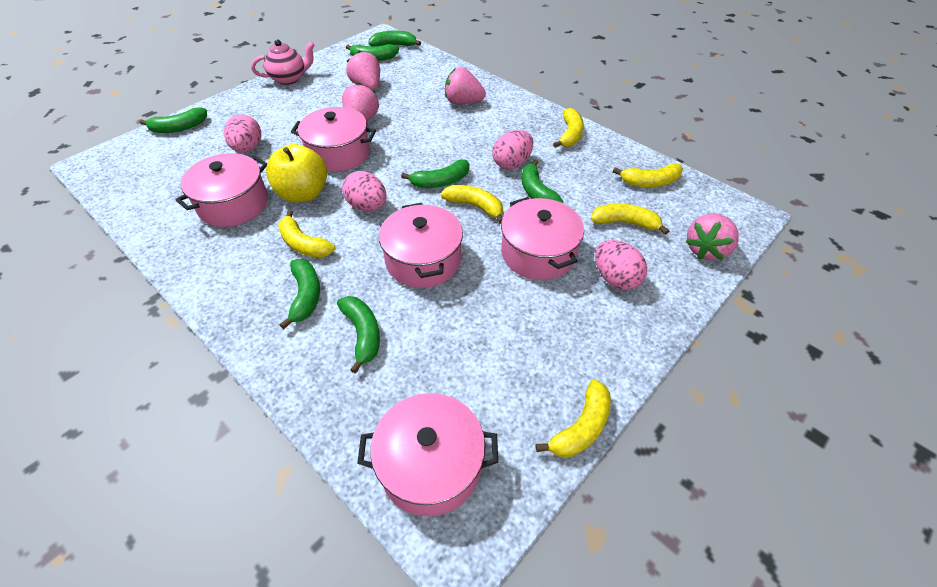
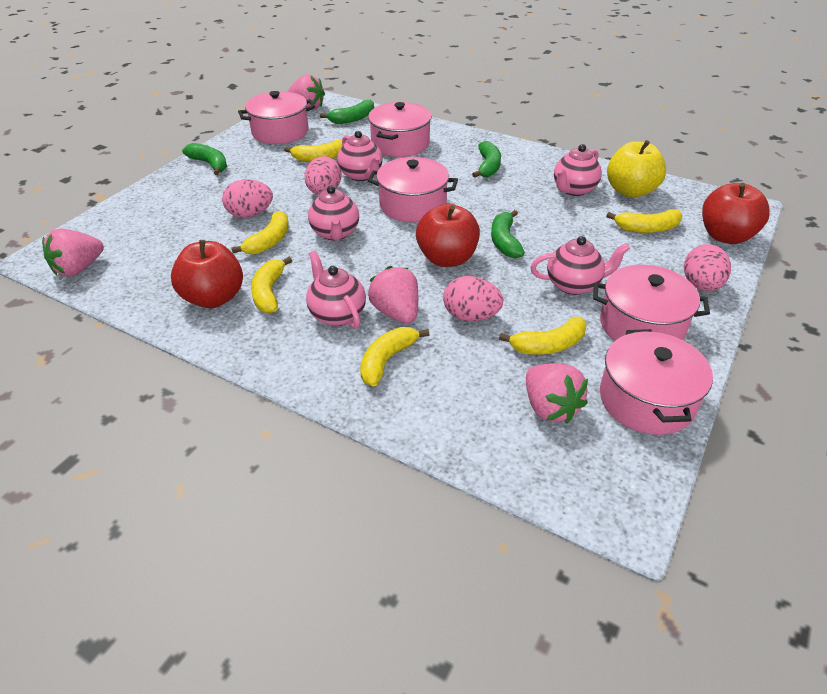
green banana: [139,108,207,133] [280,259,320,329] [337,296,380,374] [346,44,399,61] [368,30,421,46] [401,159,469,188] [522,159,563,203] = 7 -> [182,143,227,175] [320,100,374,124] [472,141,501,178] [491,210,525,258] = 4
pink teapot: [251,39,315,85] = 1 -> [306,251,366,329] [308,186,359,241] [337,131,383,181] [530,236,630,295] [554,144,602,196] = 5
red apple: none = 0 -> [171,240,243,308] [416,204,480,267] [702,183,770,244] = 3

